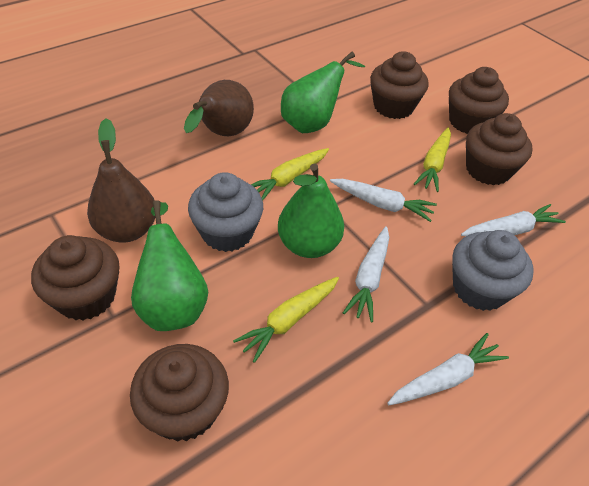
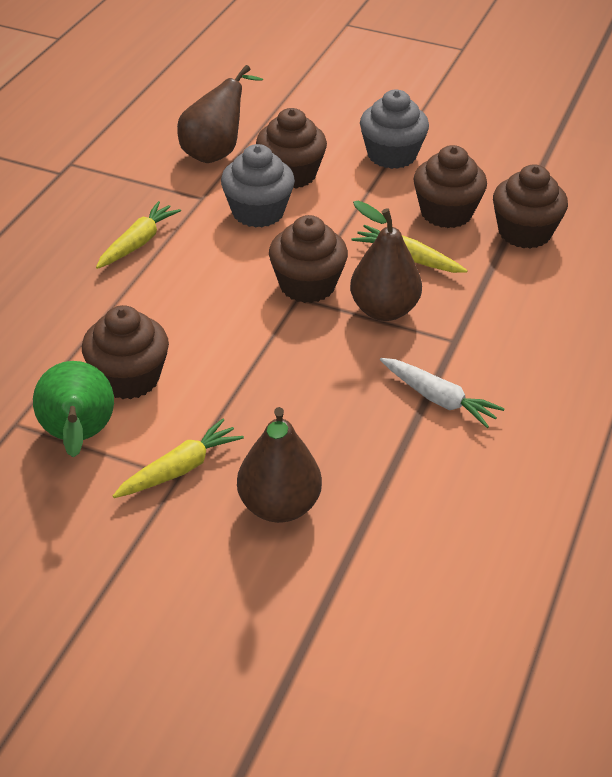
brown pear: [87,118,155,243] [184,80,254,136] = 2 -> [177,65,263,163] [237,407,322,523] [350,201,422,321] = 3
green pear: [131,200,208,331] [278,163,344,258] [281,52,365,133] = 3 -> [33,361,114,458] = 1
white carrot: [330,179,437,222] [343,226,389,323] [387,333,509,405] [461,204,566,236] = 4 -> [380,358,505,428] = 1

